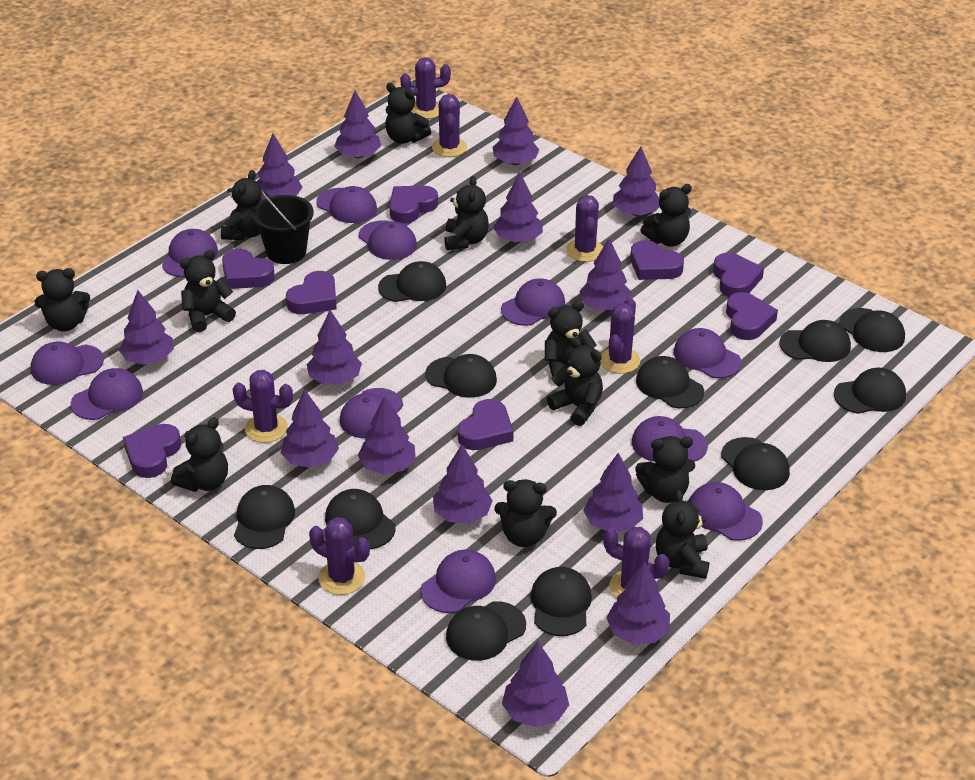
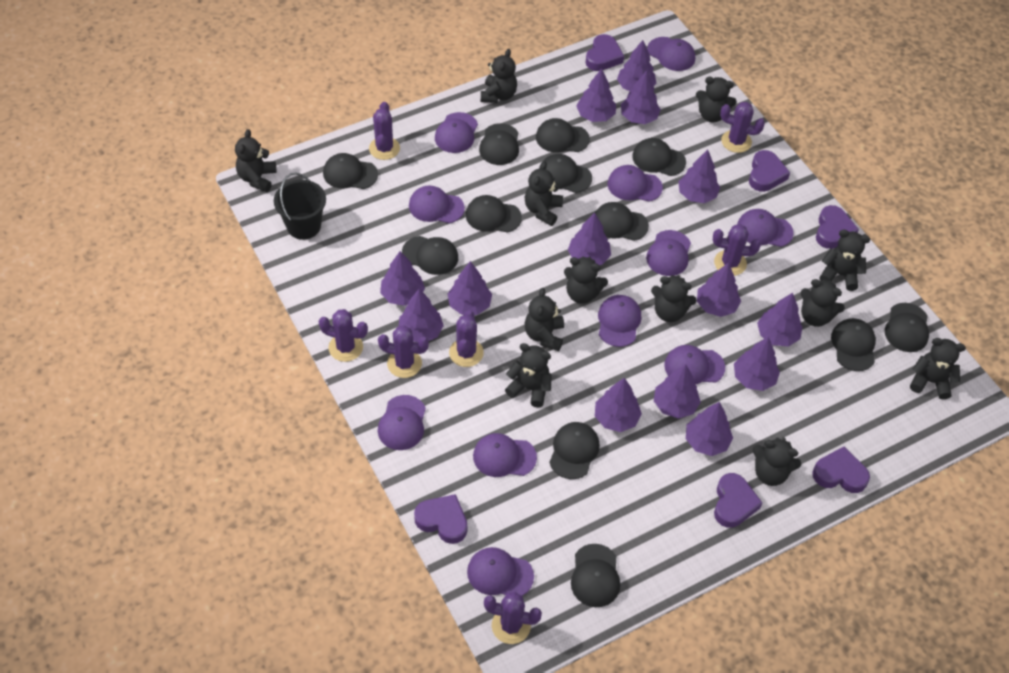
black cap: [234,485,295,549] [325,489,396,549] [378,261,446,302] [425,354,497,398] [446,601,526,661] [531,567,592,636] [636,356,704,408] [721,437,790,490] [779,320,851,362] [834,368,906,414] [839,308,905,352] = 11 -> [323,153,378,189] [402,236,458,275] [466,195,522,233] [479,123,519,165] [536,118,590,153] [539,154,592,193] [549,422,600,479] [571,544,620,607] [595,202,649,241] [632,138,686,176] [831,318,876,371] [885,303,929,352] = 12
purple heart: [123,424,181,478] [222,249,275,289] [286,271,337,314] [389,186,438,223] [458,399,514,450] [630,240,684,280] [713,253,764,297] [726,292,778,340] = 8 -> [414,494,467,544] [585,34,624,71] [714,473,762,528] [749,150,790,192] [812,447,870,493] [816,205,859,249] = 6

